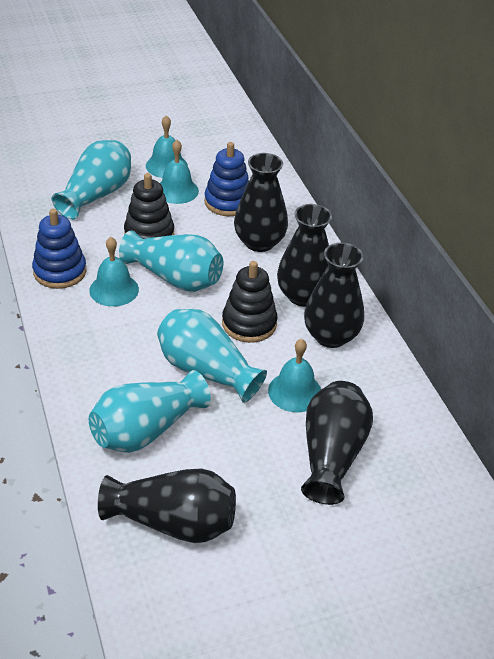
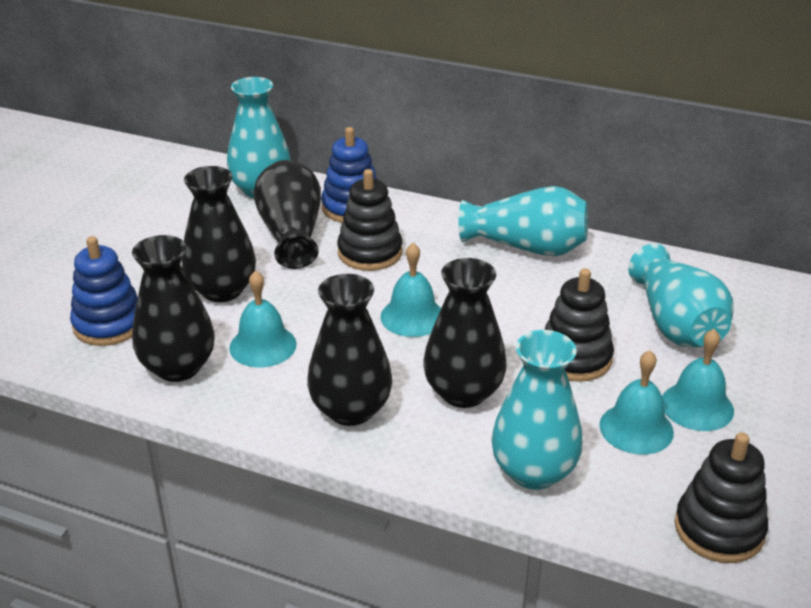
black stacking toy: [124,173,174,239] [222,261,277,343] = 2 -> [337,169,402,271] [544,268,614,382] [675,433,768,563] = 3

